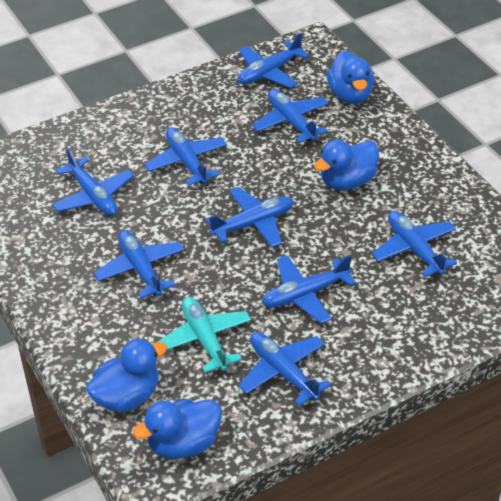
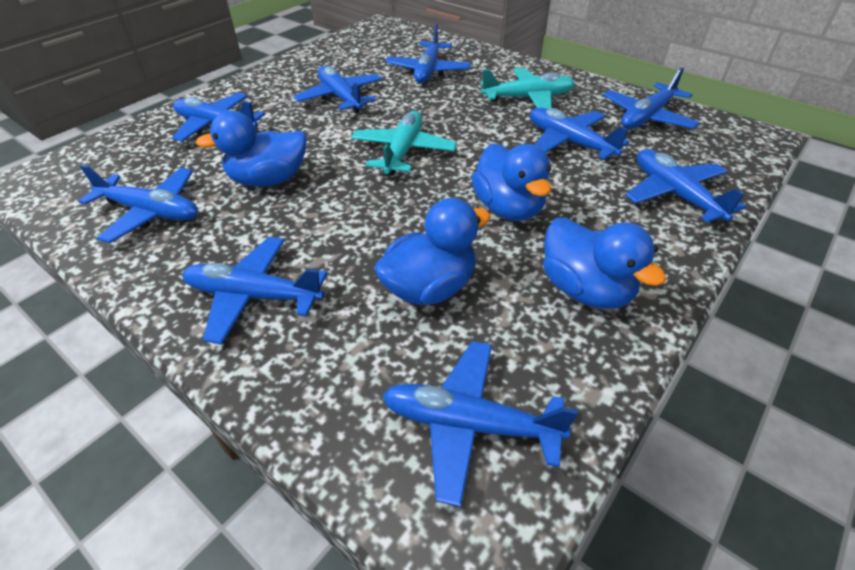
turquoise plane: [157,297,251,373] = 1 -> [351,111,457,176] [481,68,575,109] = 2

